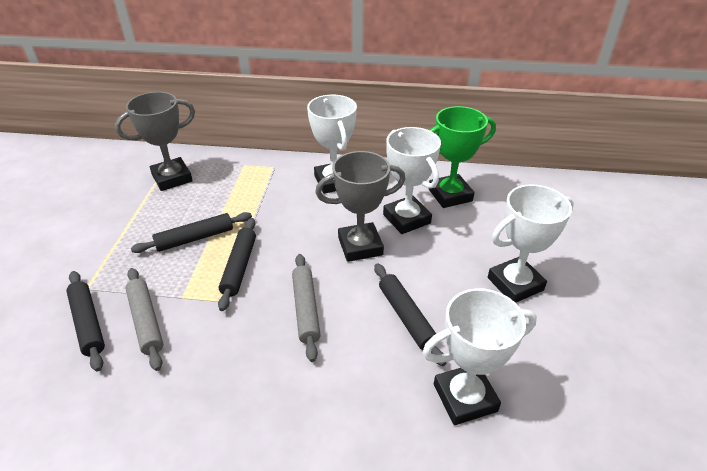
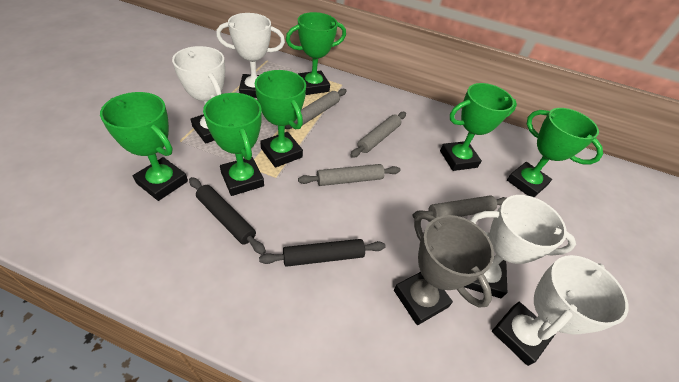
black rolling pin: [66,271,105,372] [131,212,252,253] [218,218,256,311] [374,263,446,366] = 4 -> [189,177,266,255] [259,239,385,267] = 2
green trophy: [428,106,496,208] = 1 -> [100,92,188,201] [203,93,264,196] [255,70,306,168] [286,12,346,95] [440,83,517,171] [507,108,603,197] = 6
grey rolling pin: [125,268,163,371] [292,254,321,362] = 2 -> [285,89,347,129] [298,164,401,186] [350,112,406,158] [413,195,506,218] = 4
grey trophy: [115,92,195,191] [315,151,406,262] = 2 -> [394,212,494,325] = 1

